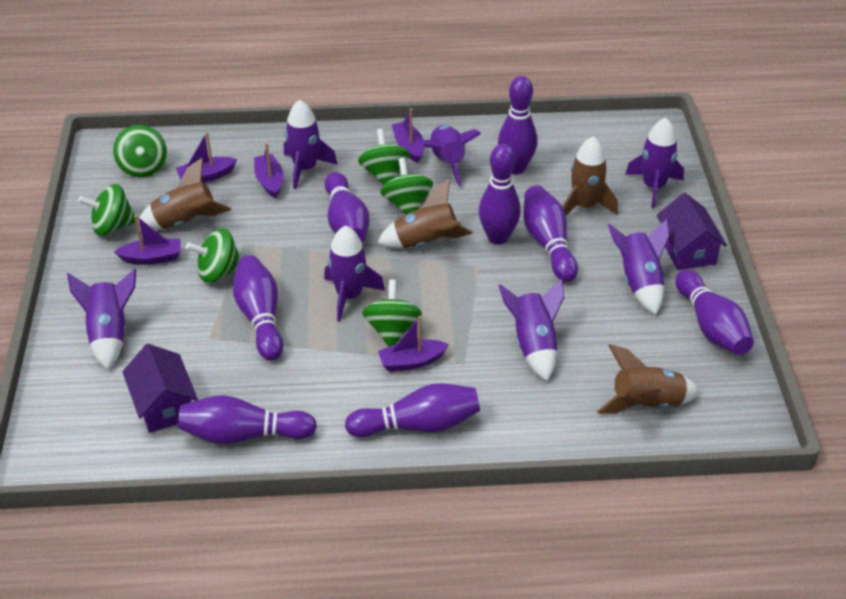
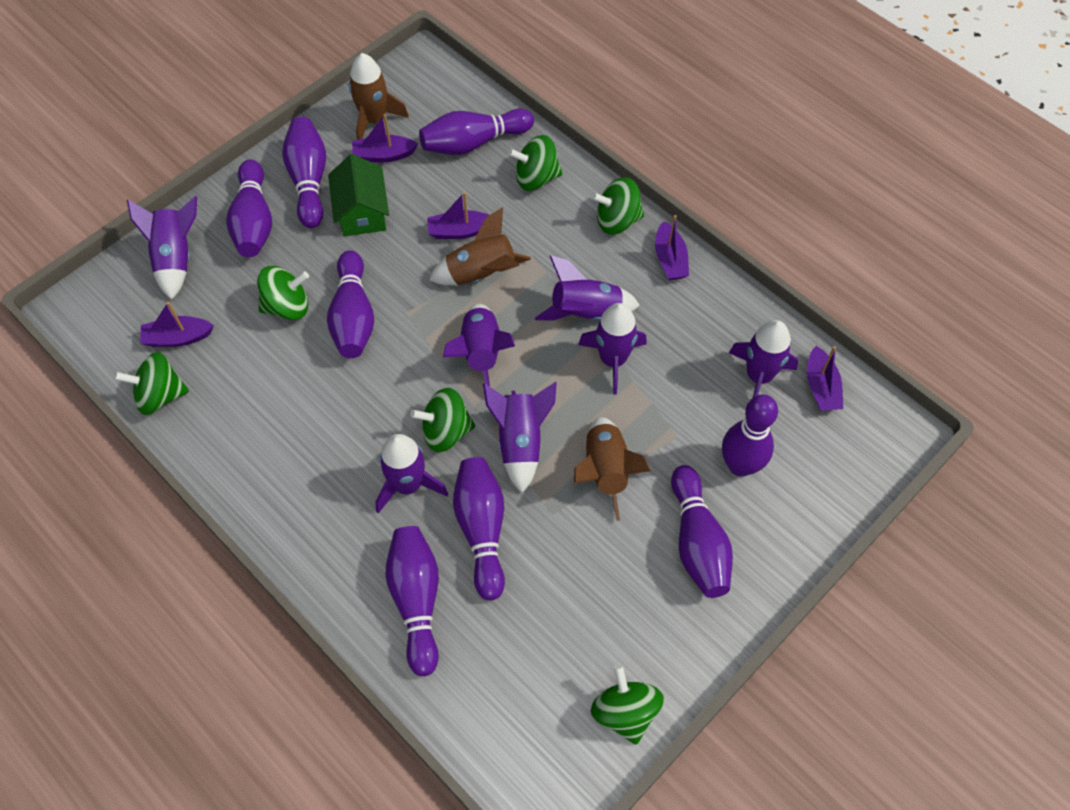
brown rocket: [138,158,231,230] [377,179,472,248] [562,136,618,216] [597,344,700,414] = 4 -> [349,53,409,140] [429,207,531,285] [574,417,651,521] = 3
green house: none = 0 -> [328,154,389,236] = 1
purple house: [122,344,198,433] [656,193,727,270] = 2 -> none = 0

